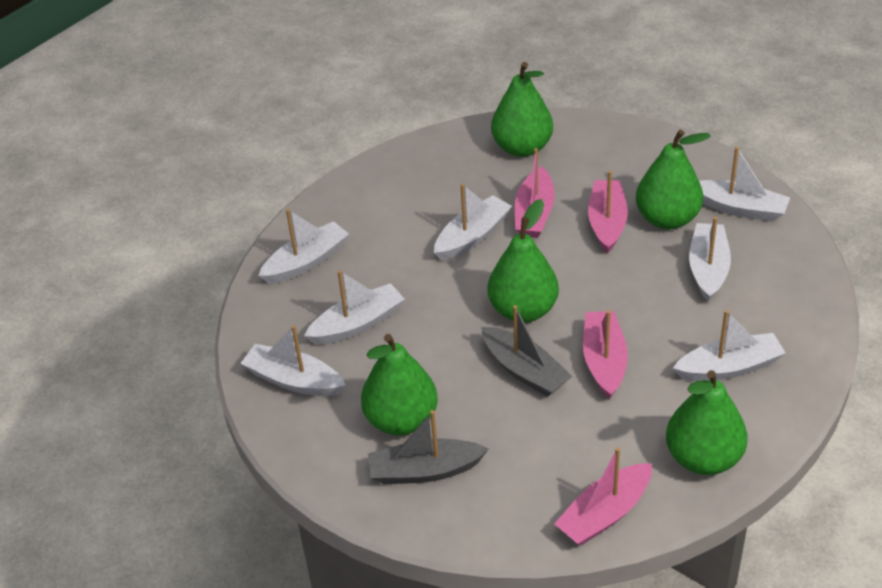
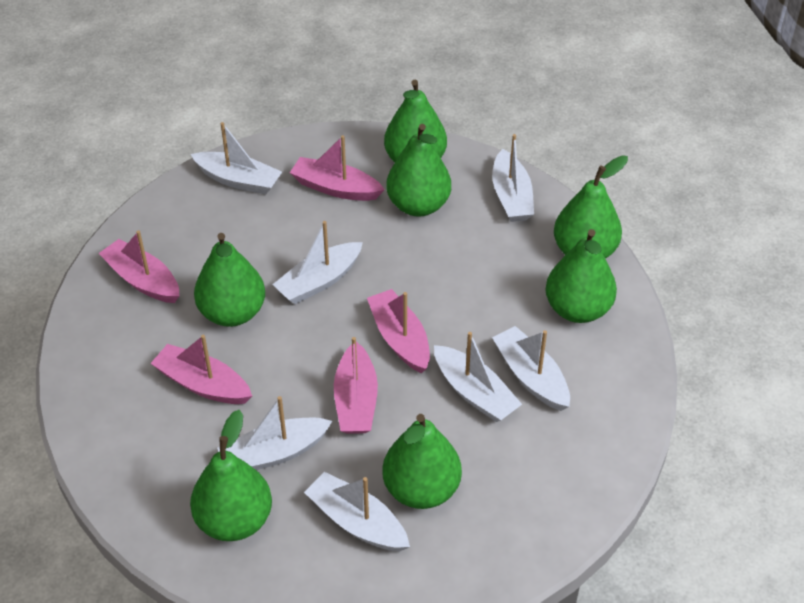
green pear: [361,334,438,435] [488,199,559,323] [491,62,553,157] [636,130,711,229] [666,370,748,475] = 5 -> [190,410,272,541] [194,233,265,327] [382,414,462,509] [384,80,447,162] [386,124,451,217] [545,229,617,323] [554,155,628,259] = 7
grey boat: [368,410,488,485] [481,305,573,397] = 2 -> none = 0
pink boat: [515,148,555,238] [554,447,652,545] [583,310,628,399] [588,171,628,254] = 4 -> [98,230,179,303] [150,335,252,404] [290,135,385,201] [334,337,378,434] [367,289,430,373] = 5

